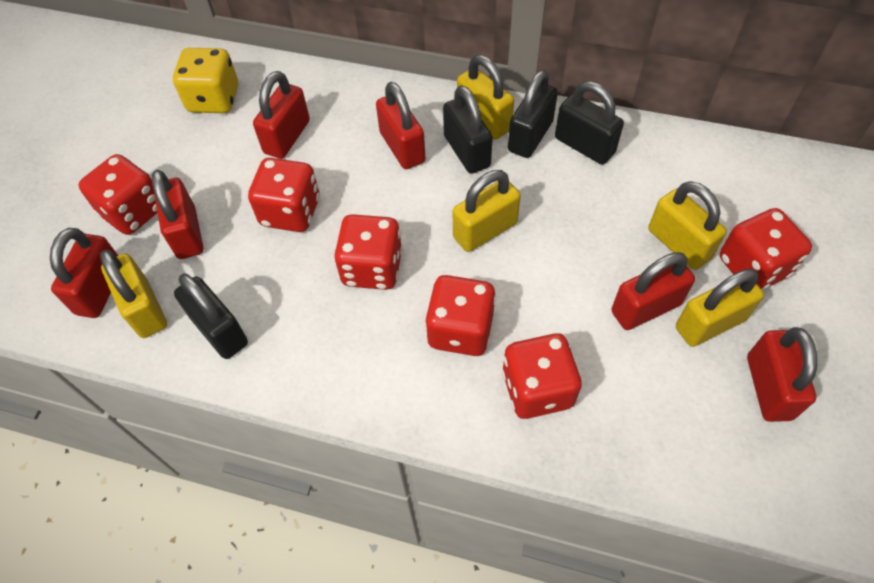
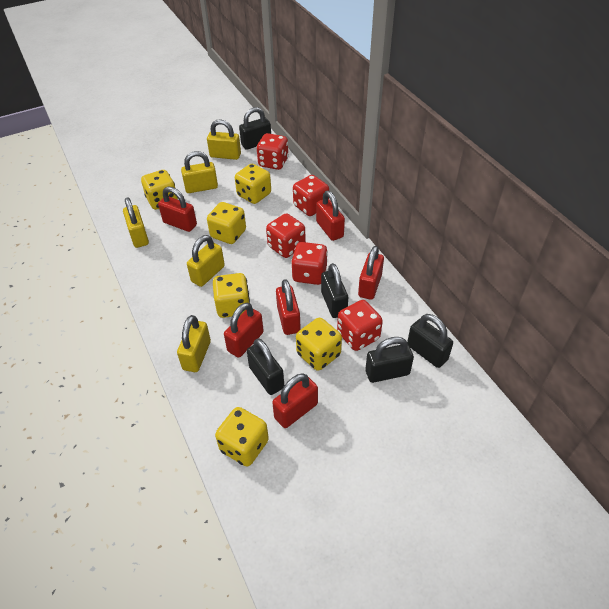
black padlock: [174,274,248,359] [443,85,493,174] [508,70,558,158] [555,81,624,164] = 4 -> [239,107,271,150] [247,338,284,395] [321,263,348,318] [365,337,414,383] [407,314,453,368] = 5
red dice: [79,154,157,235] [248,158,320,232] [334,214,403,290] [425,275,496,356] [502,333,582,419] [720,208,812,290] = 6 -> [257,133,289,170] [266,213,306,258] [291,242,328,285] [293,175,329,216] [337,300,383,351] = 5
yellow dice: [173,48,238,113] = 1 -> [141,170,178,210] [207,202,246,244] [213,273,250,318] [215,407,269,467] [235,164,271,204] [296,318,342,371] = 6

